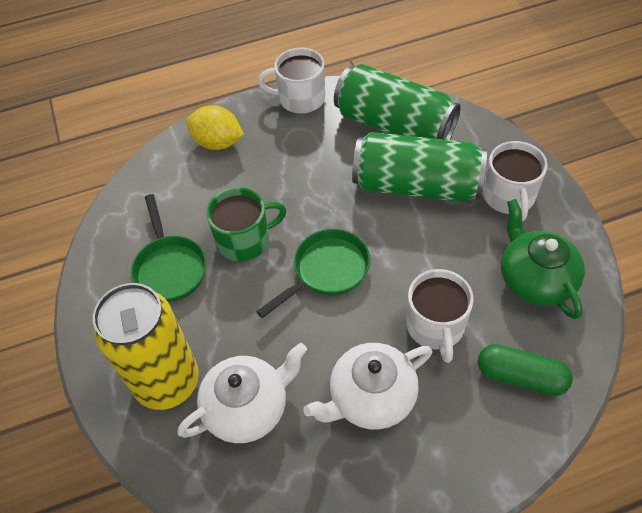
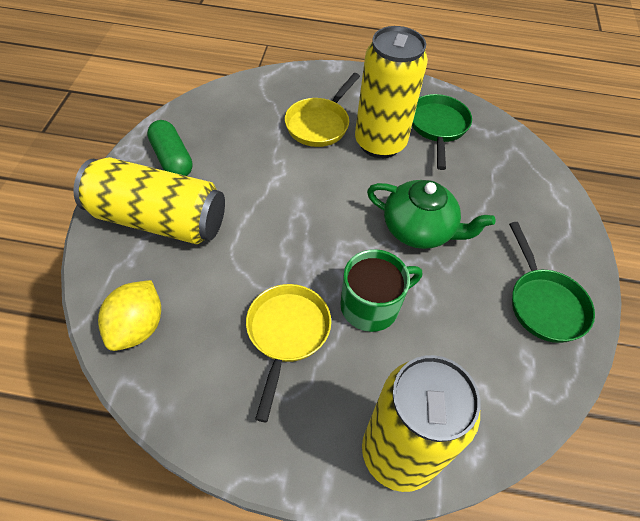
green can: [334,64,461,140] [352,132,487,202] = 2 -> none = 0
white mug: [258,48,325,114] [406,269,474,363] [483,141,548,221] = 3 -> none = 0
white teapot: [177,343,307,443] [303,343,432,430] = 2 -> none = 0
yellow can: [93,283,199,410] = 1 -> [73,157,225,244] [355,26,428,158] [362,355,480,492] = 3
yellow pan: none = 0 -> [246,284,331,422] [285,73,360,147] = 2

